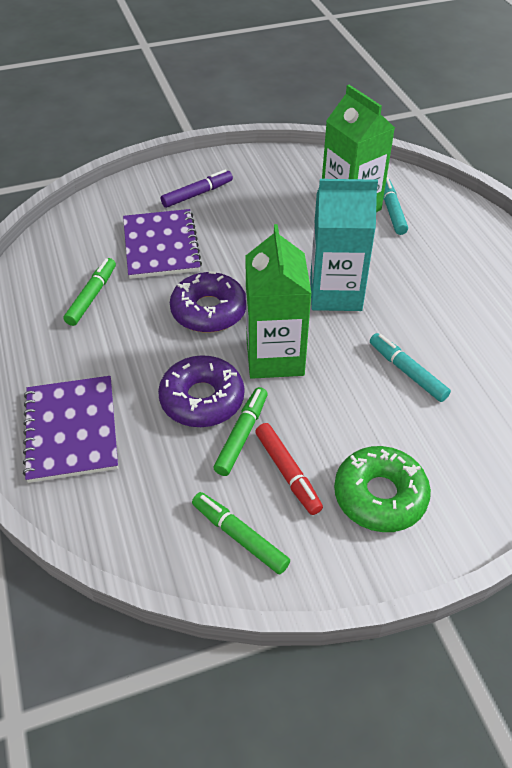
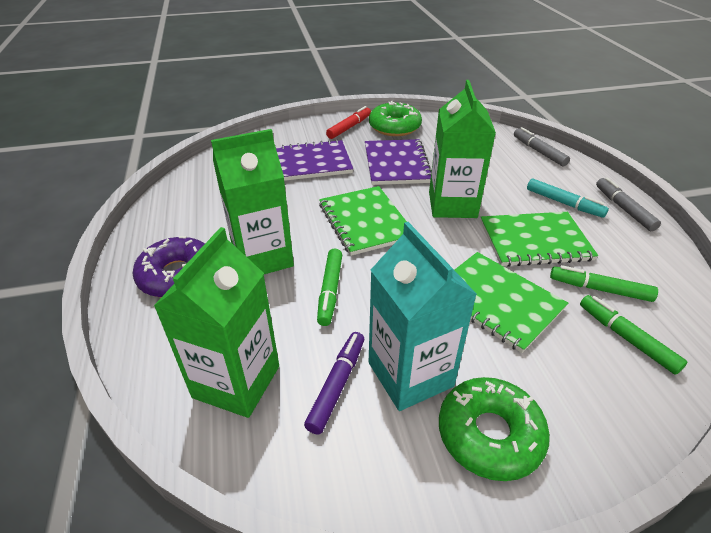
green carton: [245,224,312,379] [322,85,395,212] = 2 -> [154,227,279,418] [211,129,294,274] [429,80,496,218] = 3
green donut: [334,446,431,532] = 1 -> [369,101,422,136] [439,377,550,481] = 2
green notebook: none = 0 -> [319,186,407,256] [455,252,568,353] [480,212,598,267] = 3
grey marker: none = 0 -> [514,127,570,166] [596,177,661,231] = 2
purple donut: [158,355,244,427] [170,271,246,333] = 2 -> [132,236,205,297] = 1
turquoise marker: [370,333,451,402] [383,177,408,235] = 2 -> [527,179,609,218] = 1

